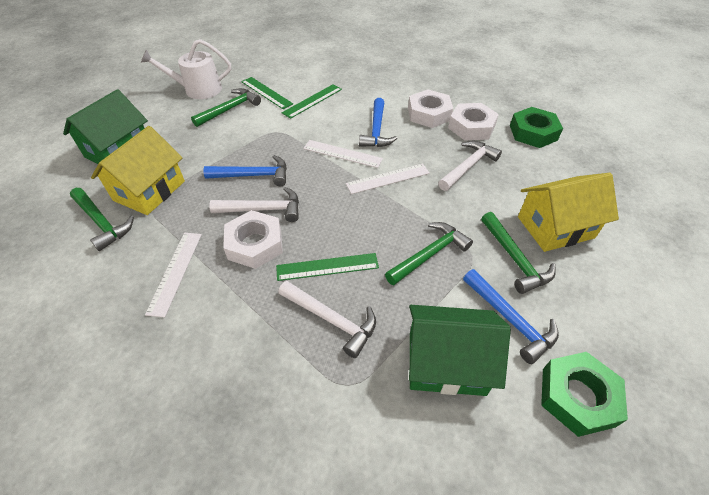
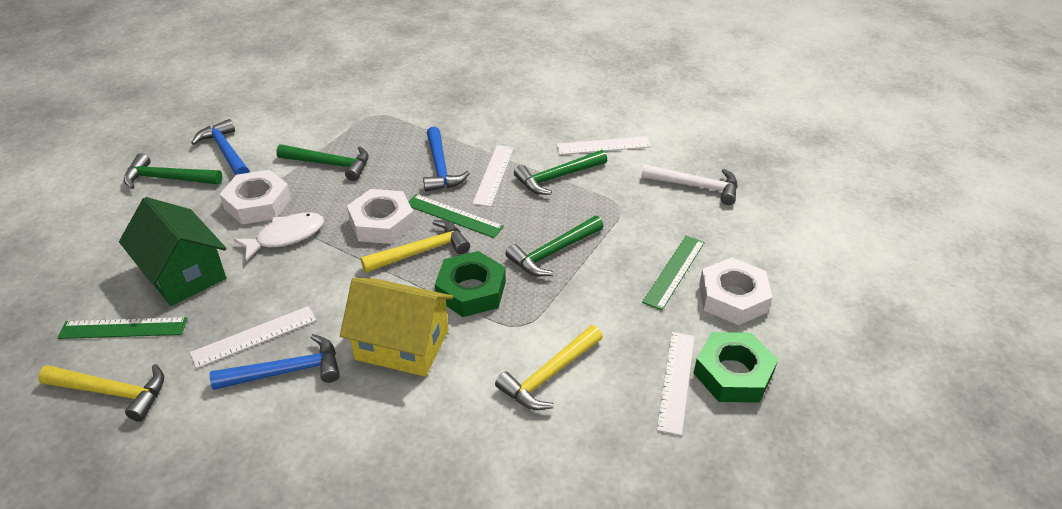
green house: [63,89,148,164] [409,305,511,396] = 2 -> [119,197,227,306] = 1
white fish: none = 0 -> [234,212,324,261] = 1
white hammer: [209,187,299,222] [278,281,376,358] [438,141,502,191] = 3 -> [641,164,738,205] = 1
white ruler: [145,233,202,318] [303,140,383,168] [346,163,430,194] = 3 -> [190,306,316,369] [472,145,514,207] [556,136,651,155] [657,332,694,436] = 4
white watering can: [141,39,231,99] = 1 -> none = 0
yellow hammer: none = 0 -> [38,364,164,422] [360,220,470,273] [495,325,603,410] = 3
yellow house: [91,126,185,215] [518,173,619,252] = 2 -> [340,277,453,377] = 1

